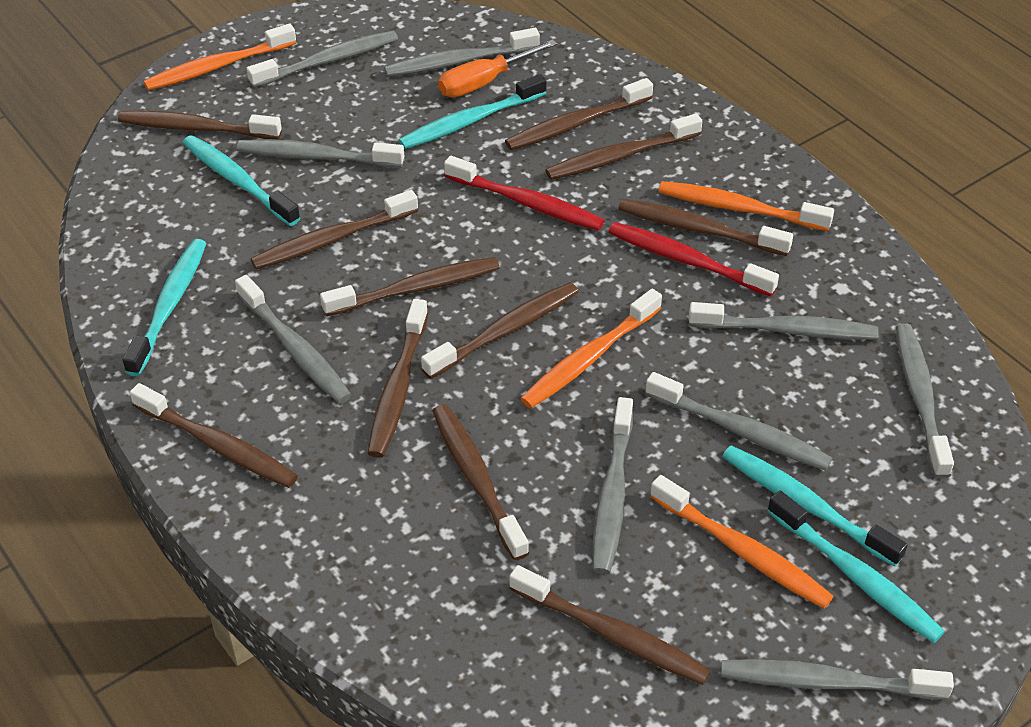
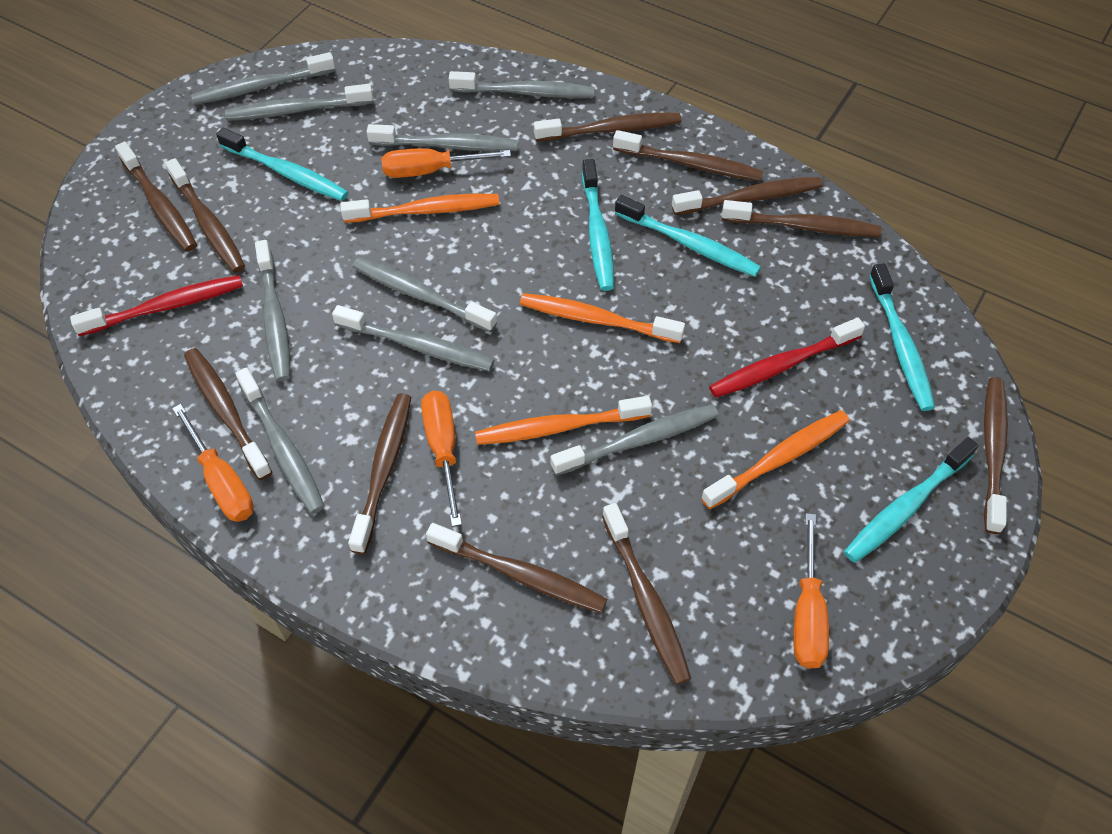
orange screwdriver: [438,39,557,97] = 1 -> [172,404,254,522] [381,148,511,178] [421,390,462,527] [794,513,829,669] = 4

